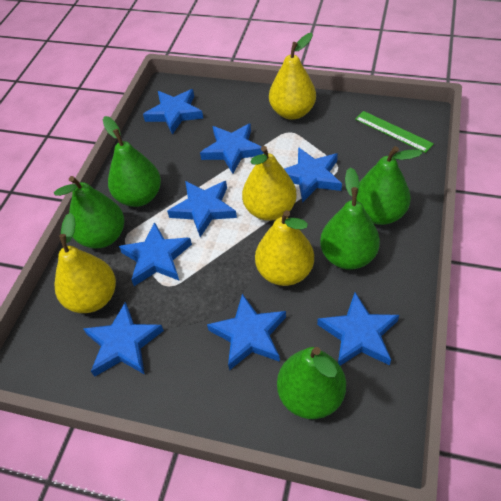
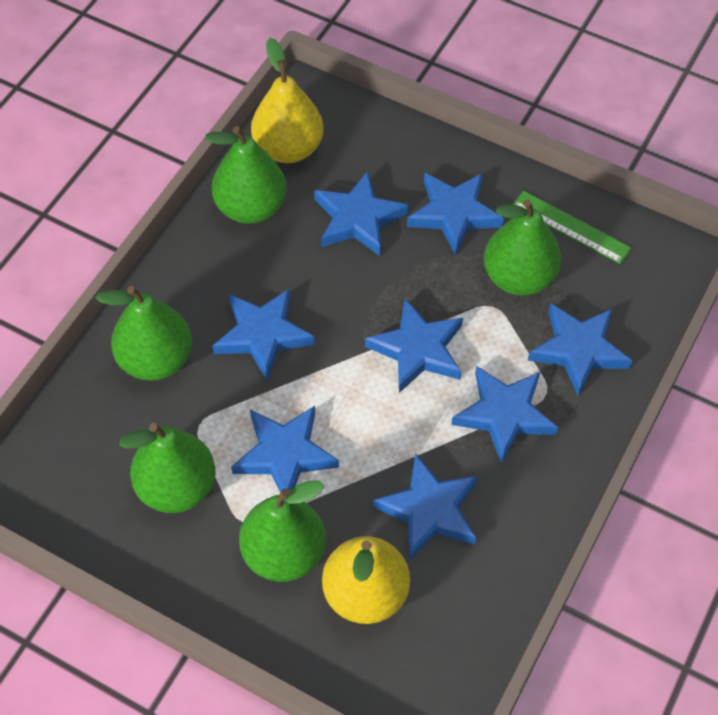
yellow pear: [54,213,116,313] [242,146,297,221] [255,210,314,286] [269,33,316,120] = 4 -> [251,38,324,163] [322,536,410,624] = 2

